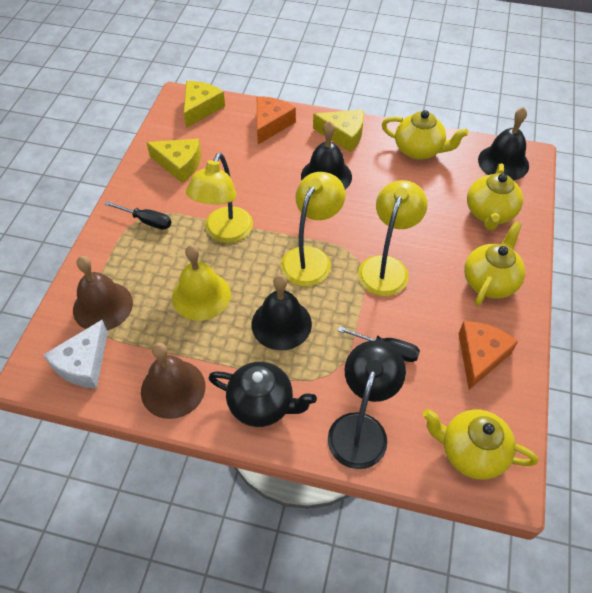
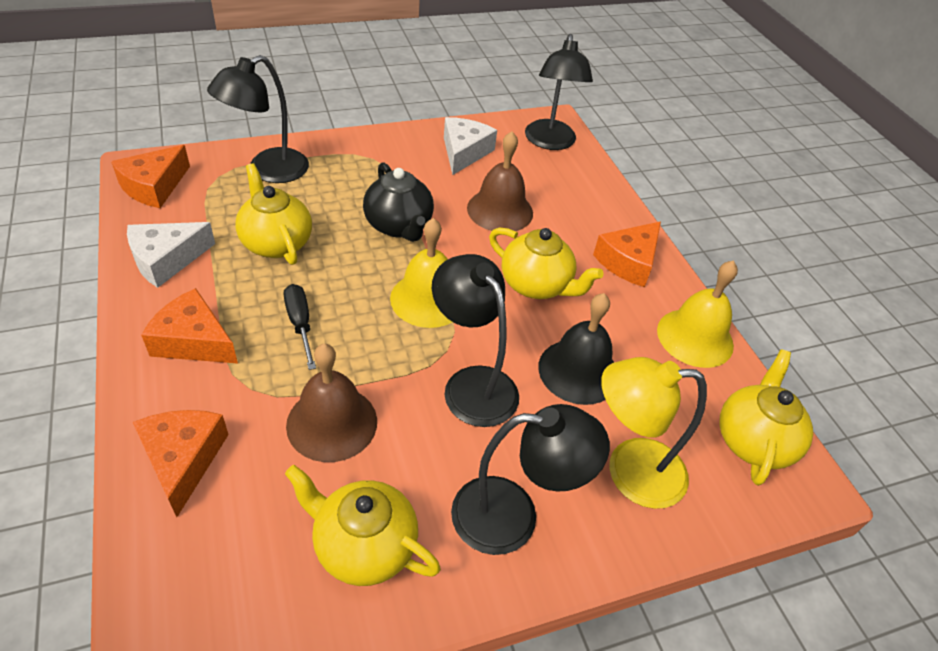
black bell: [252,275,312,350] [301,121,352,190] [478,107,529,181] = 3 -> [538,293,614,405] = 1
black lamp: [328,340,406,469] = 1 -> [207,55,309,183] [432,254,519,427] [451,404,610,555] [525,34,593,150] = 4
black screwdriver: [104,201,172,230] [337,326,420,362] = 2 -> [284,284,316,370] = 1
orange cheese: [257,96,296,144] [458,321,518,390] = 2 -> [111,145,190,208] [133,410,229,517] [141,288,238,364] [593,221,661,287] = 4
white cheese: [43,320,108,388] = 1 -> [127,222,215,288] [444,117,497,175] = 2
yellow bell: [172,245,231,321] = 1 -> [390,218,452,328] [657,260,738,368] = 2
yellow cheese: [146,139,201,183] [184,81,225,128] [313,109,364,152] = 3 -> none = 0
yellow lamp: [186,153,253,243] [281,172,346,286] [358,180,427,296] = 3 -> [601,357,707,509] = 1

